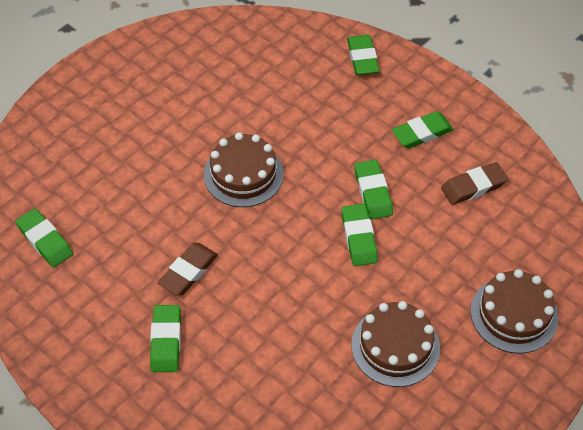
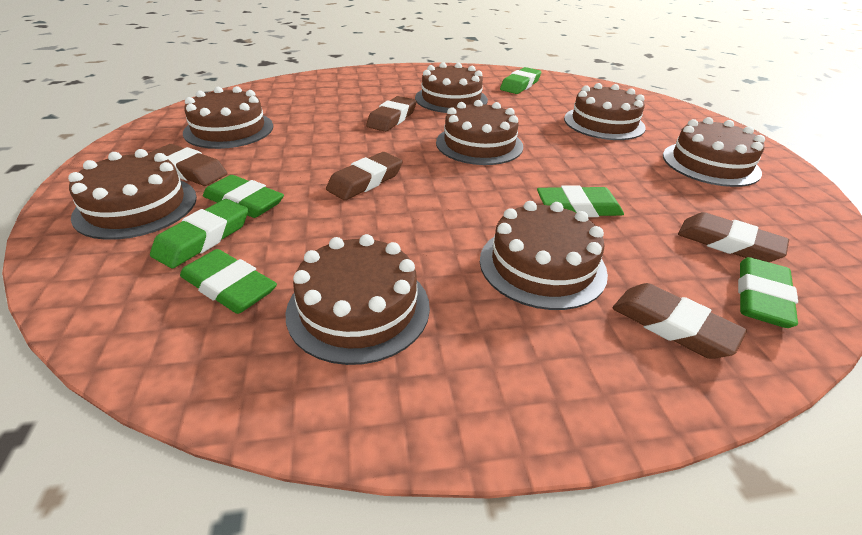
brown cake: [204,132,284,207] [352,301,440,387] [471,269,558,354] = 3 -> [68,149,197,240] [183,86,273,149] [285,234,430,365] [415,62,488,113] [436,100,523,165] [480,201,608,310] [564,83,646,140] [663,117,765,187] = 8
brown eraser: [158,243,218,296] [441,162,508,205] = 2 -> [148,144,228,186] [326,152,403,200] [366,96,417,132] [613,283,747,359] [678,212,789,262] = 5

